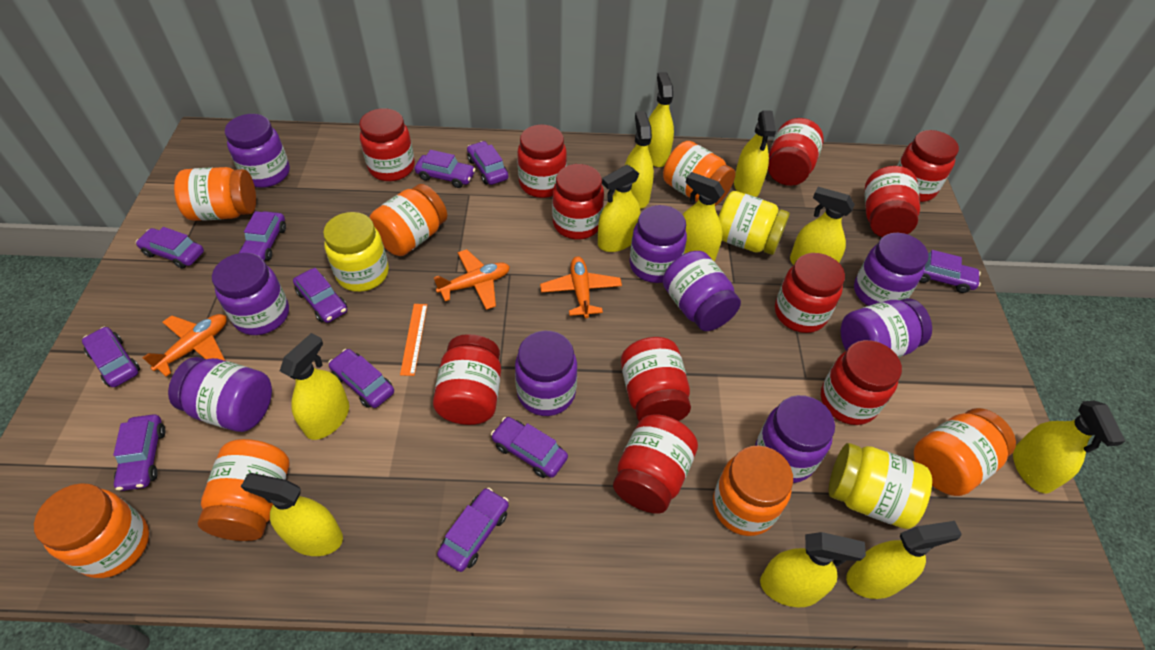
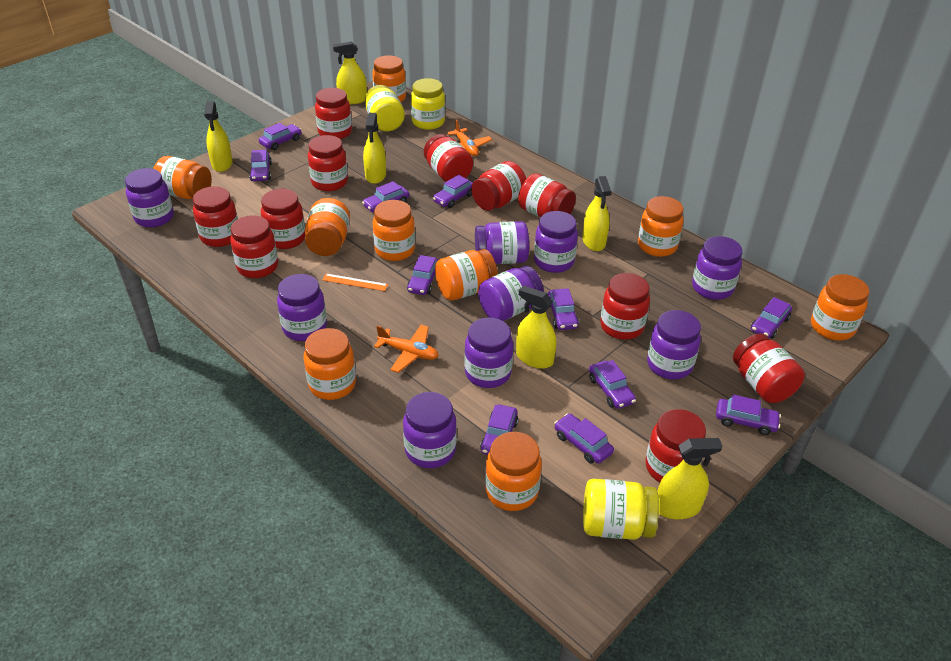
orange jar: [34,483,149,578] [174,167,256,221] [197,439,289,541] [369,184,447,256] [663,141,735,206] [713,446,793,536] [914,408,1016,496] = 7 -> [153,156,212,199] [303,328,356,400] [305,198,350,256] [372,55,406,102] [373,200,415,261] [435,249,498,301] [485,432,542,511] [638,196,684,257] [811,274,870,341] = 9
orange plane: [142,314,227,376] [434,249,510,310] [540,256,622,318] = 3 -> [374,325,439,373] [447,120,492,156] = 2
yellow spray bottle: [241,473,343,556] [280,333,349,440] [598,165,641,252] [625,111,654,209] [648,72,674,167] [682,172,725,261] [734,110,776,197] [760,532,866,607] [790,187,855,265] [846,521,962,599] [1013,401,1125,493] = 11 -> [204,101,233,172] [333,42,367,104] [363,113,386,184] [516,285,556,369] [582,176,611,251] [657,438,722,519] = 6

